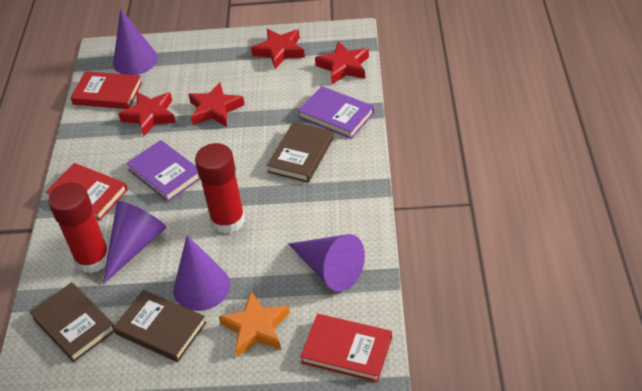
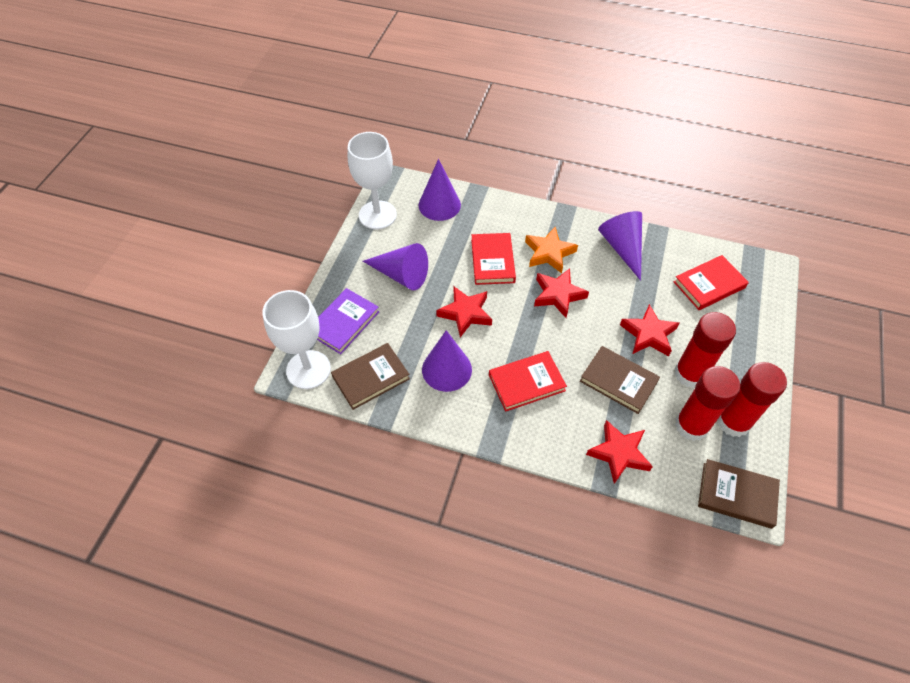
purple book: [126,140,200,202] [298,86,374,139] = 2 -> [317,288,379,354] = 1
red glue stick: [48,183,109,273] [195,143,245,234] = 2 -> [674,312,736,388] [675,366,740,441] [718,362,787,437] = 3
white goblet: none = 0 -> [262,290,331,389] [348,132,397,229] = 2

